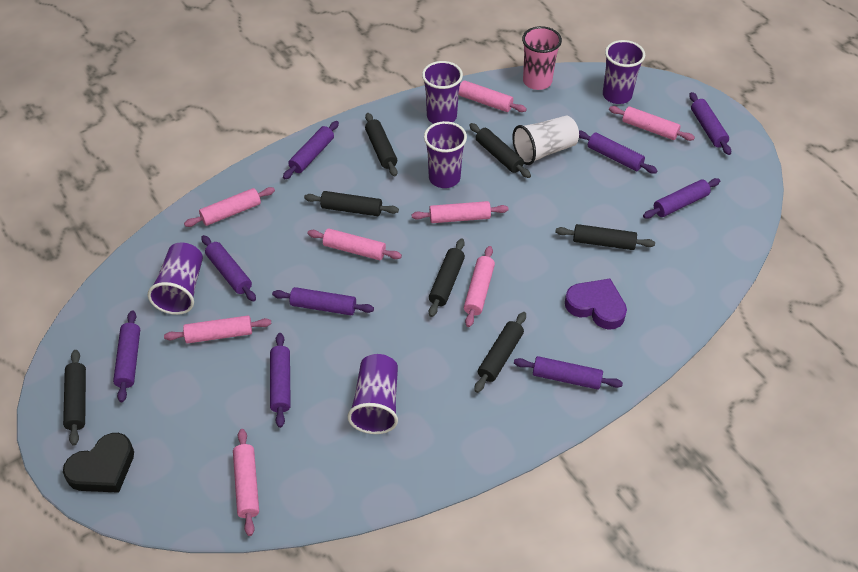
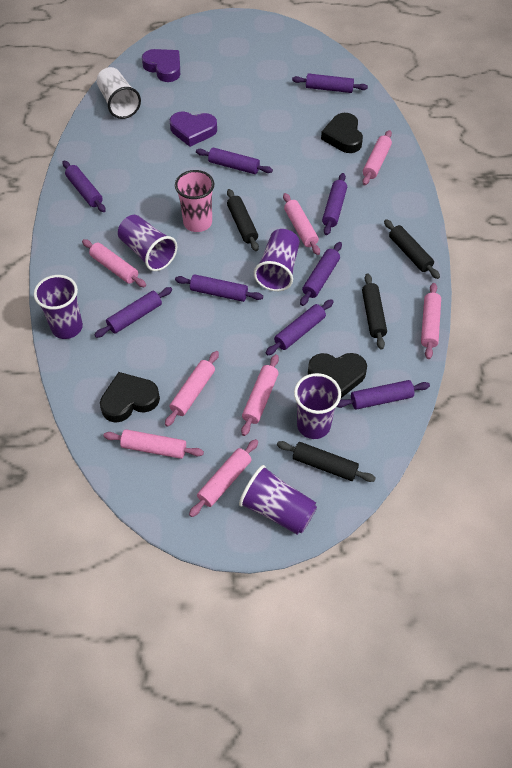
black heart: [63,433,134,493] = 1 -> [100,372,160,423] [308,353,367,398] [321,113,363,153] = 3
black rolling pin: [63,350,86,446] [304,191,399,216] [365,113,397,176] [429,238,465,317] [469,123,531,178] [474,312,526,393] [555,224,655,250] = 7 -> [227,189,259,251] [277,441,376,482] [362,273,387,349] [384,219,440,279] = 4
purple heart: [565,279,627,330] = 1 -> [142,49,180,82] [170,111,217,147] = 2

